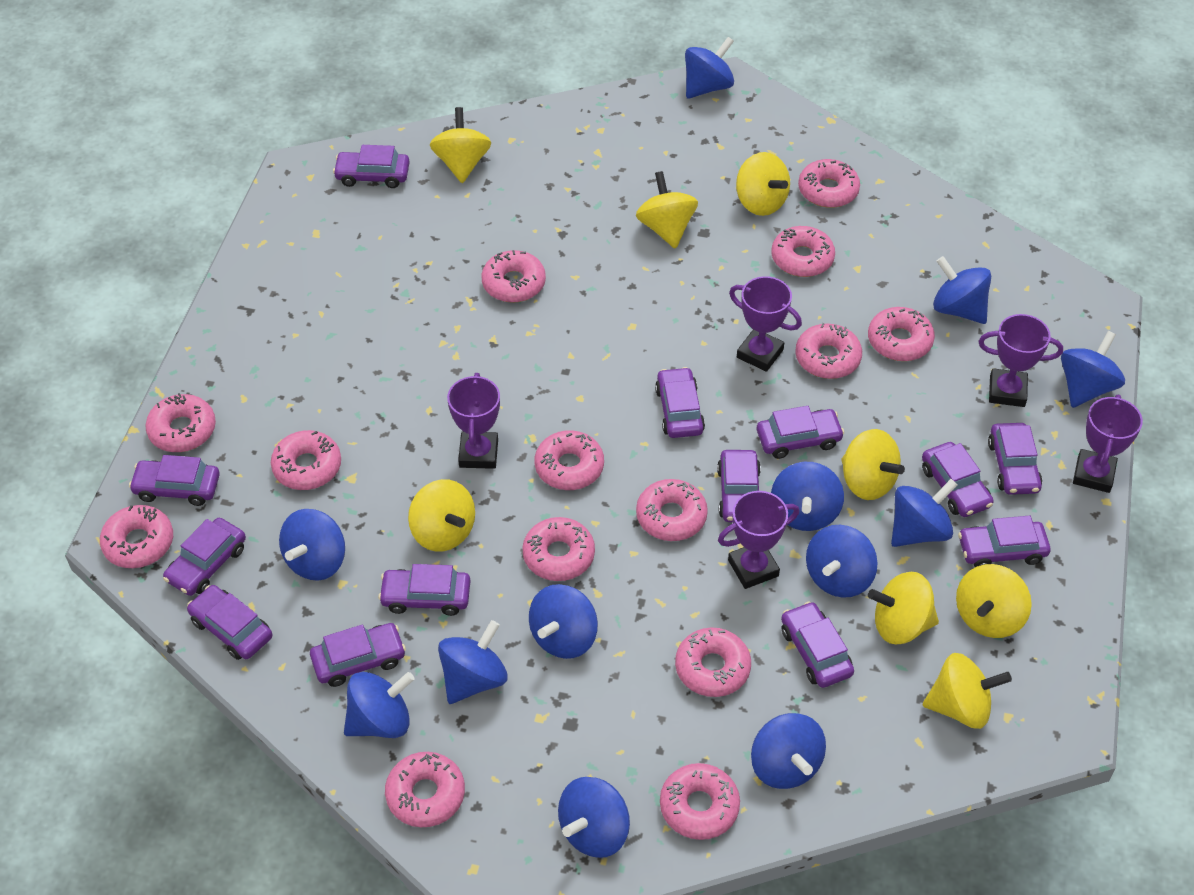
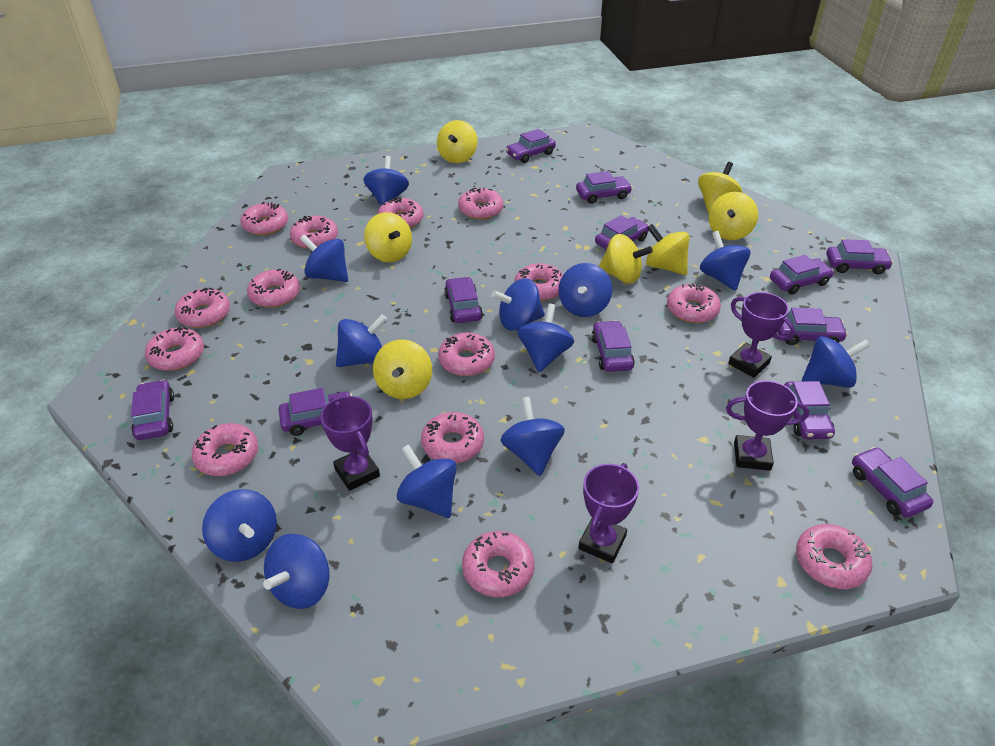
purple car: [129,455,220,506] [163,518,246,596] [187,585,272,660] [310,623,406,687] [333,145,410,188] [378,564,470,616] [655,367,705,438] [717,450,761,522] [757,406,844,459] [781,601,854,688] [922,442,994,517] [958,516,1051,567] [988,423,1042,495] = 13 -> [131,380,174,440] [279,388,353,436] [444,277,483,323] [506,129,556,163] [576,171,632,204] [591,320,635,372] [595,215,649,250] [770,255,834,295] [778,308,848,345] [784,381,835,439] [826,239,893,274] [852,447,933,518] = 12
purple trophy: [447,373,500,469] [718,491,799,589] [729,276,802,372] [978,314,1063,407] [1073,394,1143,493] = 5 -> [320,396,380,491] [578,463,639,563] [726,380,809,471] [728,292,795,378] = 4
yellow spinning top: [408,479,475,552] [430,107,491,183] [636,171,698,249] [736,152,790,216] [841,429,905,500] [868,572,939,644] [922,653,1012,729] [956,564,1032,638] = 8 -> [364,212,412,262] [373,339,432,399] [437,120,478,163] [599,234,653,284] [646,224,689,275] [698,162,742,213] [709,192,758,240] = 7

